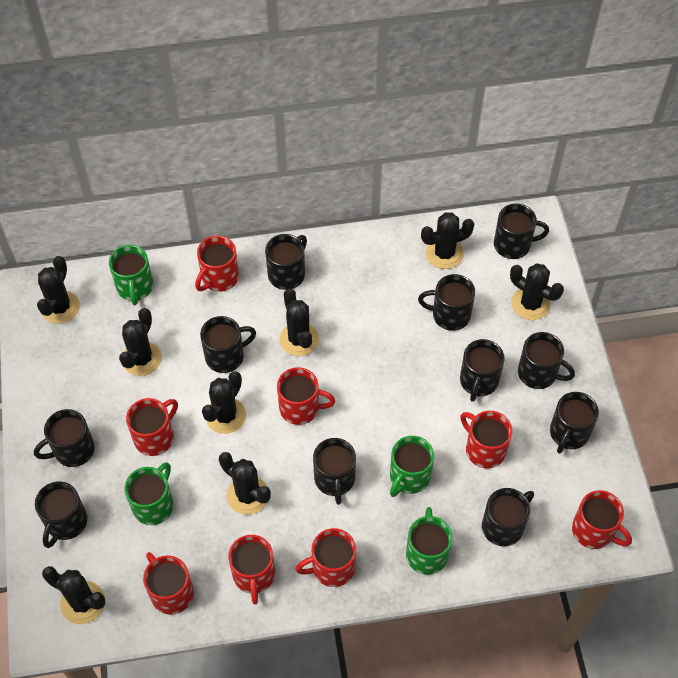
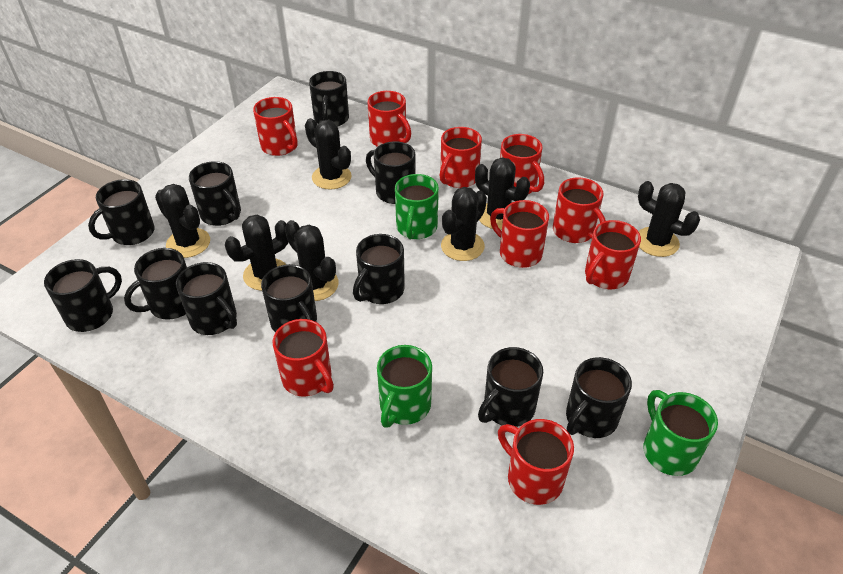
black cactus: [37,256,80,324] [42,566,106,624] [119,308,162,376] [202,371,246,434] [219,452,271,515] [279,289,319,356] [421,212,474,269] [510,263,564,320] = 8 -> [155,184,210,258] [225,215,289,291] [285,220,339,301] [305,118,352,190] [441,187,487,261] [475,157,530,230] [638,181,700,257] = 7
green mug: [109,245,154,305] [124,462,174,525] [390,436,434,497] [406,507,453,575] = 4 -> [377,345,432,428] [395,174,439,239] [643,390,718,476] = 3
red mug: [126,398,178,456] [143,552,194,615] [195,236,239,292] [228,535,275,605] [277,367,335,425] [295,528,356,587] [460,411,512,468] [572,490,632,549] = 8 -> [253,97,298,156] [273,319,334,397] [367,91,411,147] [440,127,482,188] [490,200,549,268] [498,419,574,505] [500,134,544,194] [553,177,606,243] [585,220,641,289] = 9

